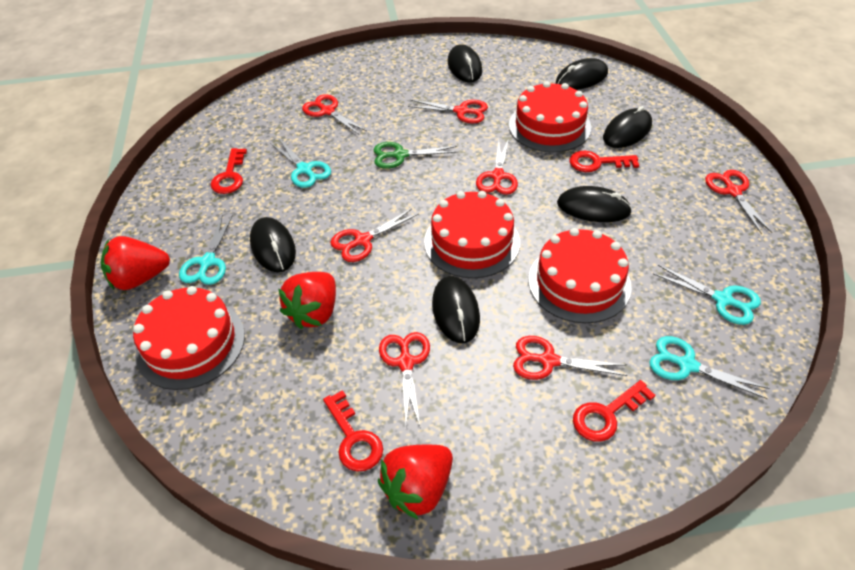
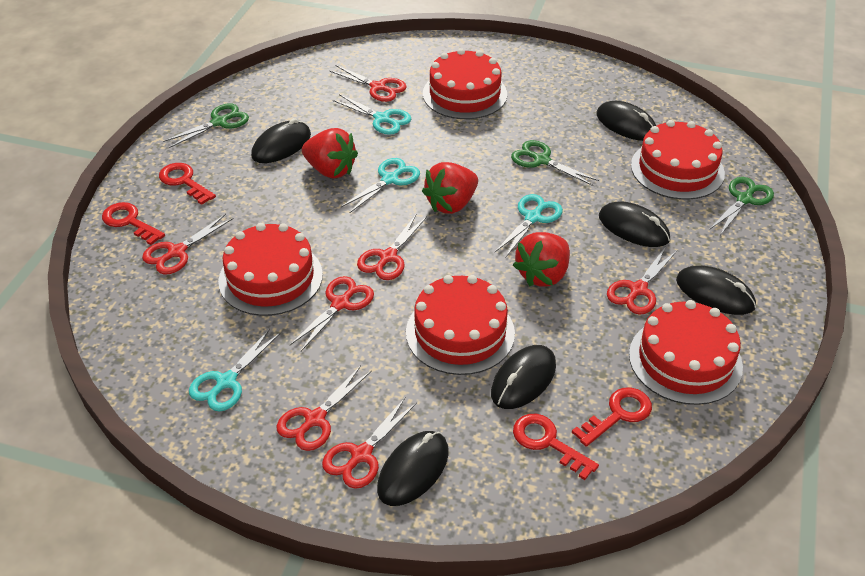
green scissors: [373,142,458,169] = 1 -> [163,103,249,148] [511,140,599,186] [709,177,774,235] = 3
red cake: [133,286,245,390] [424,191,520,278] [509,81,591,152] [528,228,632,323] = 4 -> [218,223,323,316] [406,275,515,375] [423,48,507,119] [629,300,743,405] [631,120,725,200] = 5

